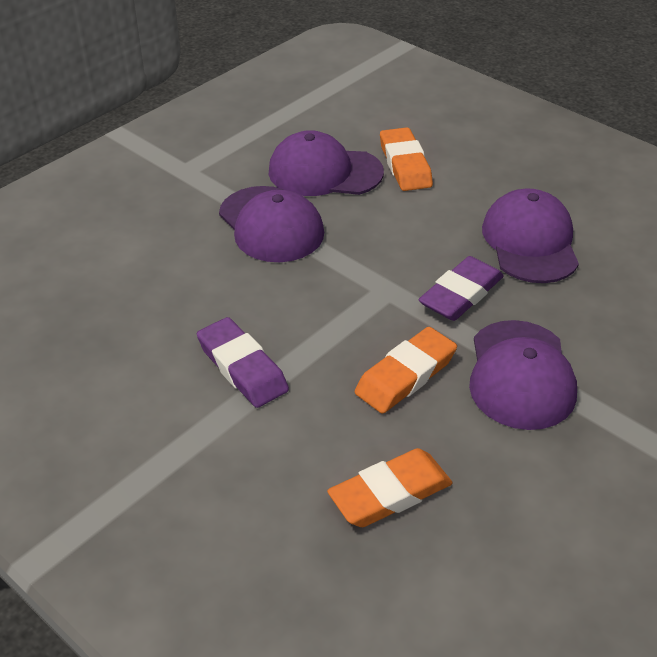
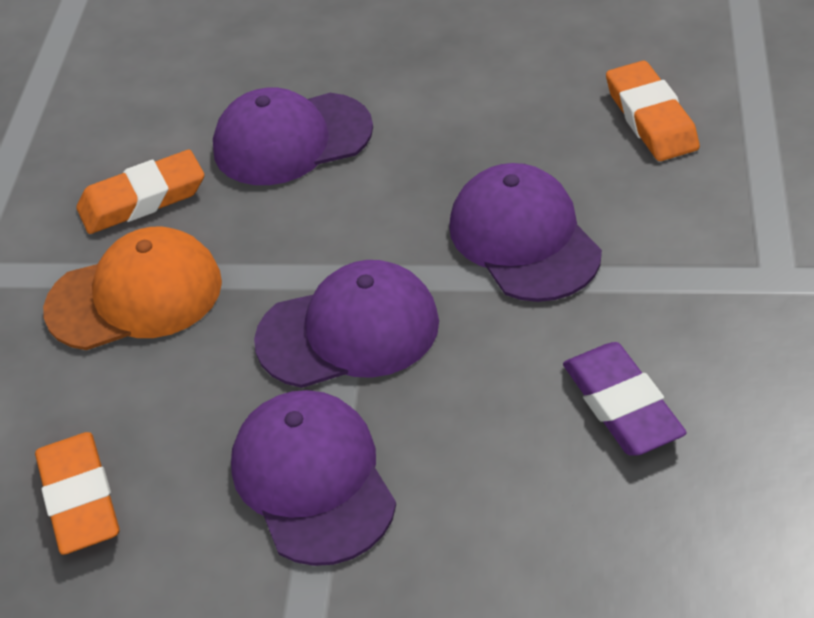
orange cap: none = 0 -> [43,227,222,350] = 1
purple eraser: [197,317,289,408] [418,256,504,321] = 2 -> [563,342,687,456] = 1

